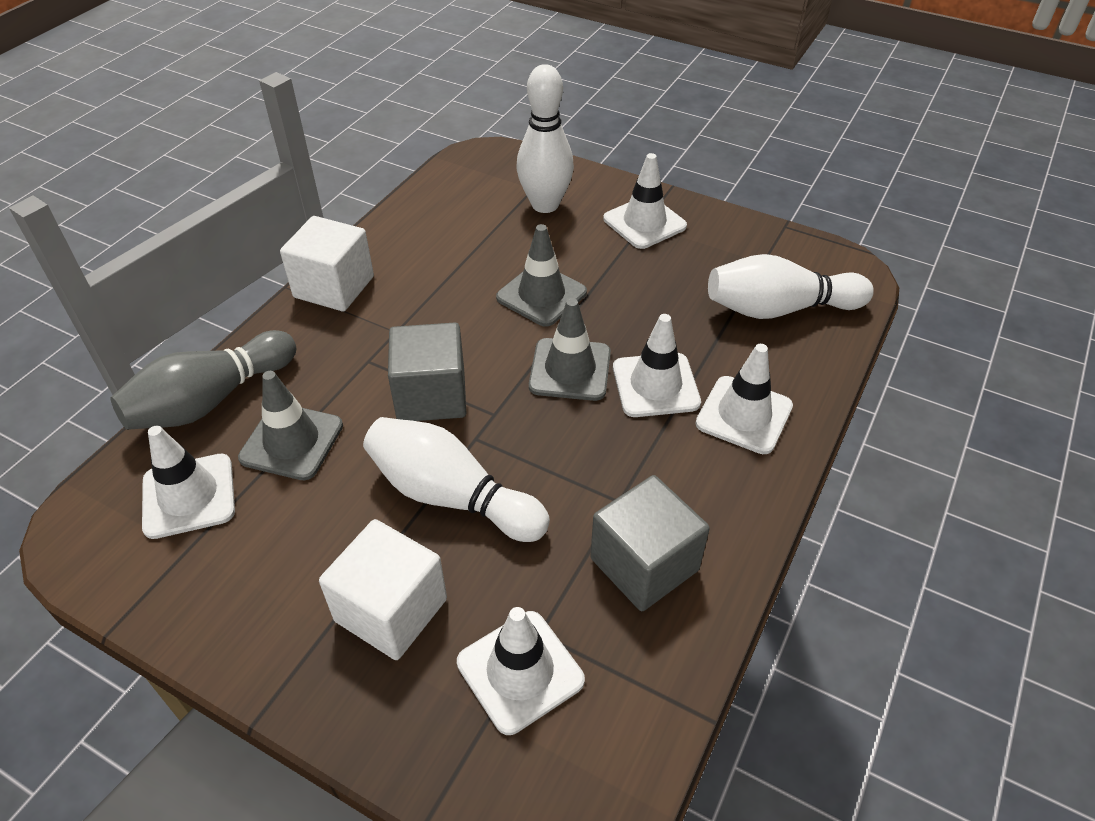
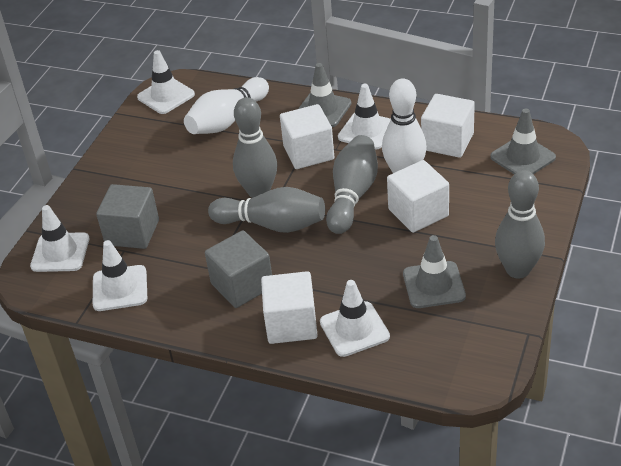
grey bowling pin: [110,330,296,430] = 1 -> [208,187,325,233] [233,97,277,198] [326,135,378,234] [495,171,545,279] = 4
white bowling pin: [363,417,550,542] [517,64,574,213] [708,254,874,319] = 3 -> [184,77,269,134] [382,79,427,173] = 2
white cube: [280,216,374,312] [319,519,447,660] = 2 -> [261,271,318,344] [280,104,335,169] [387,160,449,233] [421,94,475,158] = 4

